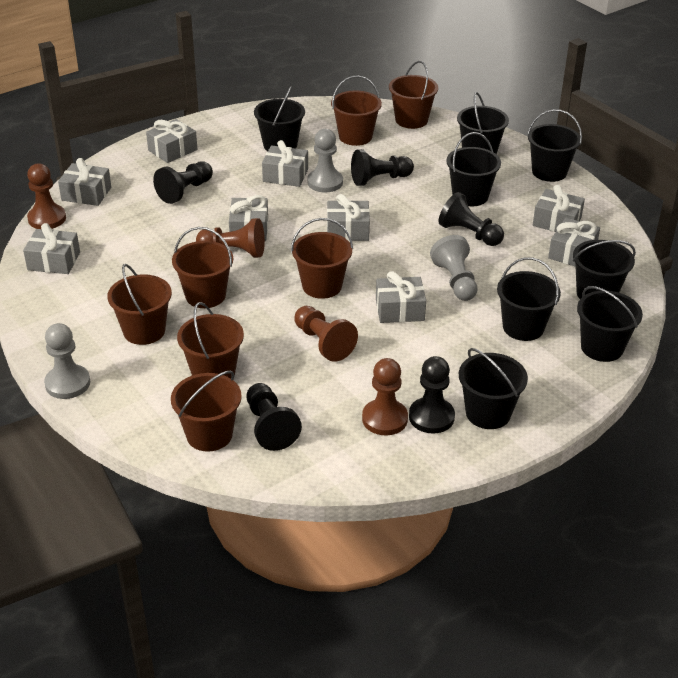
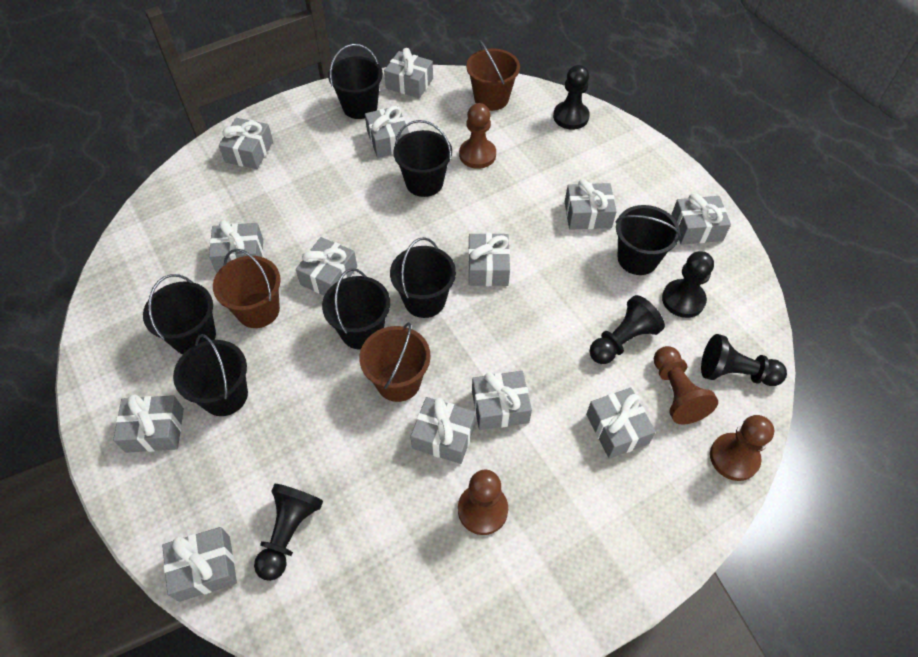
black bucket: [254,86,305,151] [446,132,501,206] [457,92,509,154] [459,348,528,429] [497,257,561,341] [528,109,582,182] [573,240,636,299] [577,286,643,362] = 8 -> [143,274,216,354] [173,334,248,416] [322,268,390,350] [328,44,383,119] [390,237,456,318] [393,120,452,197] [615,205,681,275] = 7
brown bucket: [107,264,172,345] [171,371,242,452] [172,227,233,308] [177,302,244,378] [291,218,353,299] [331,76,382,146] [389,61,438,129] = 7 -> [213,249,281,328] [359,322,431,402] [466,40,520,111] = 3
grey gift: [23,223,80,274] [58,158,111,206] [146,119,197,163] [229,195,268,241] [262,140,308,187] [327,194,370,241] [376,271,426,323] [533,185,585,232] [548,218,600,267] = 9 -> [113,395,184,453] [162,527,237,602] [209,220,263,273] [219,118,273,169] [296,237,357,296] [365,106,410,158] [384,48,433,98] [410,397,476,464] [468,233,510,286] [472,371,532,430] [565,179,617,230] [586,388,656,459] [671,193,731,245] = 13
grey pawn: [44,323,90,399] [307,129,343,193] [430,235,477,301] = 3 -> none = 0

